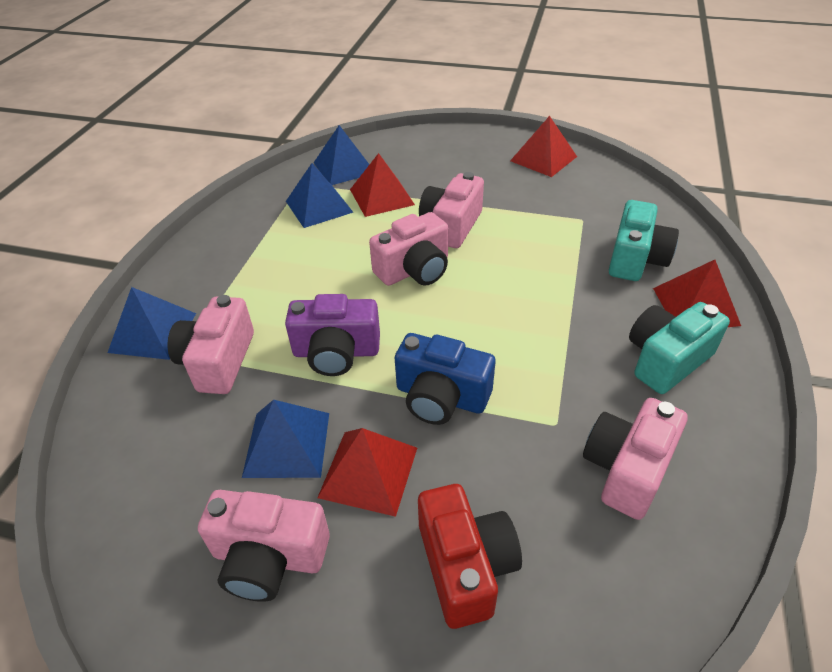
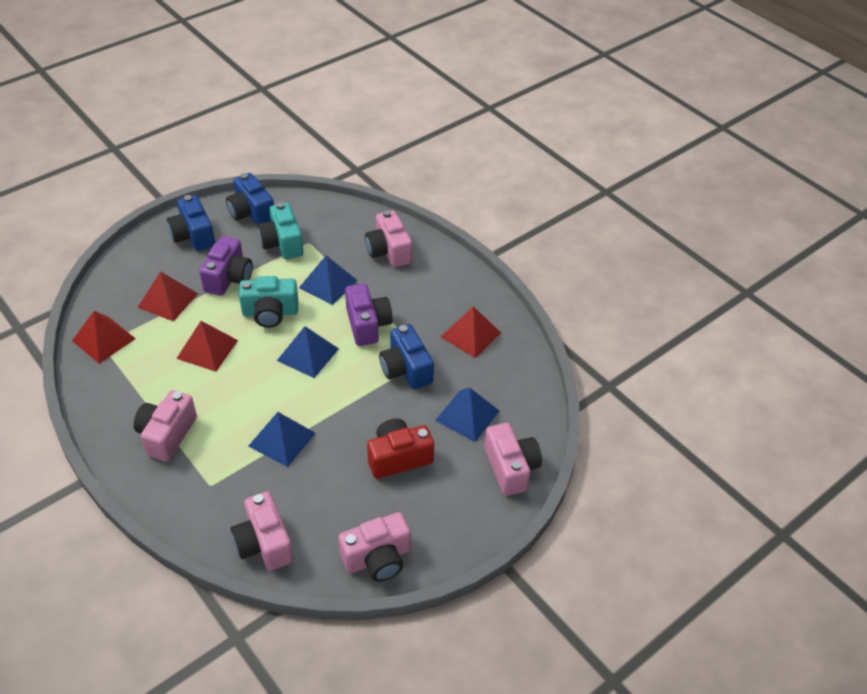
blue camera: [395,333,495,425] = 1 -> [167,195,215,251] [226,173,274,226] [379,324,434,389] = 3
purple camera: [285,294,380,376] = 1 -> [199,236,253,296] [345,284,393,346] = 2

